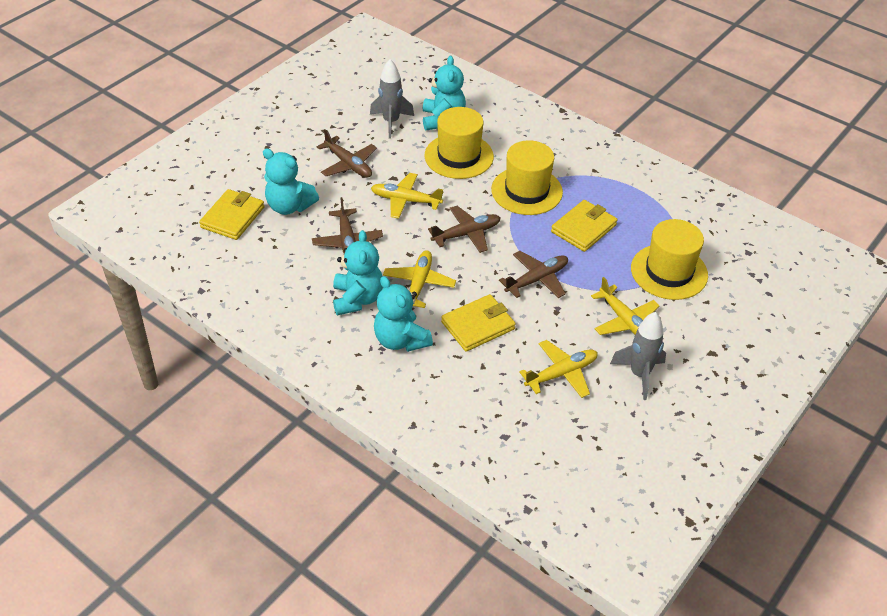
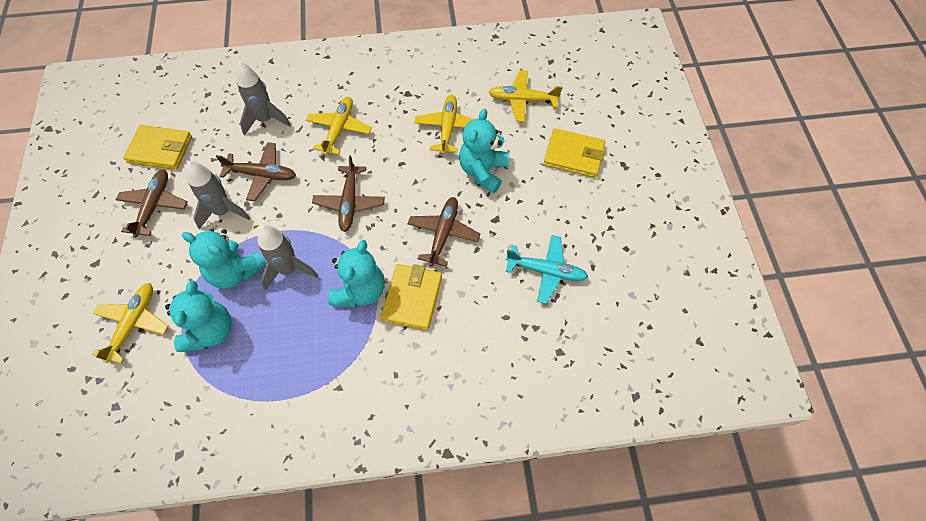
grey rocket: [370,59,414,139] [610,312,666,400] = 2 -> [185,161,250,230] [236,61,291,135] [257,225,318,290] = 3
turquoise plane: none = 0 -> [506,235,588,304] = 1
yellow hat: [424,107,494,179] [491,140,563,215] [631,219,708,300] = 3 -> none = 0

